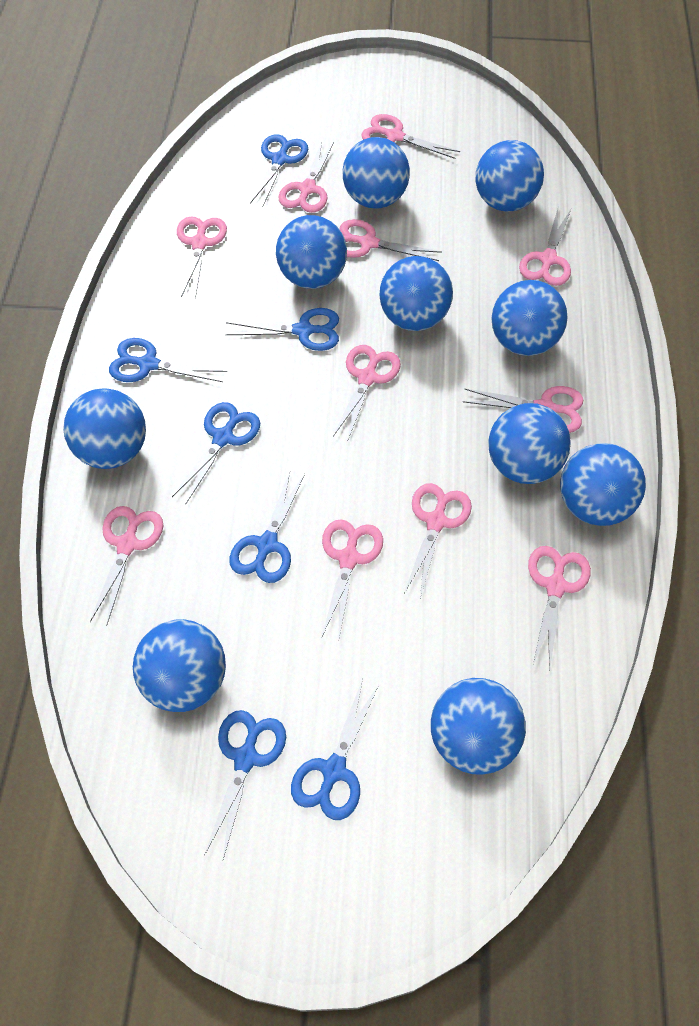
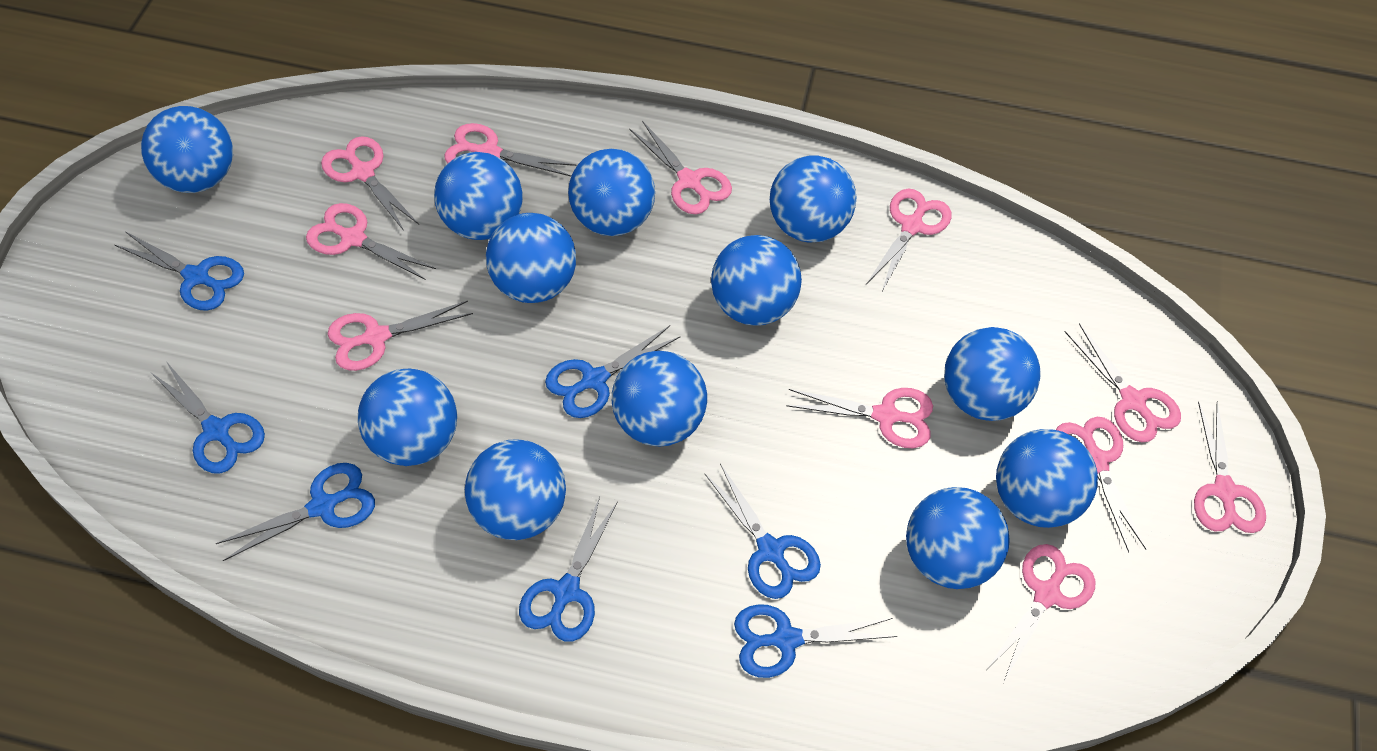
blue ball: [63,388,146,469] [133,619,226,712] [276,215,347,289] [342,137,410,208] [379,256,453,331] [431,678,526,775] [476,140,544,212] [488,403,571,484] [491,280,568,356] [560,443,646,526] = 10 -> [141,106,233,193] [358,369,457,466] [434,152,523,240] [465,440,566,540] [486,213,576,303] [568,149,655,236] [612,351,707,447] [711,235,802,326] [770,155,856,243] [906,487,1010,589] [944,327,1041,421] [996,429,1098,528] = 12

